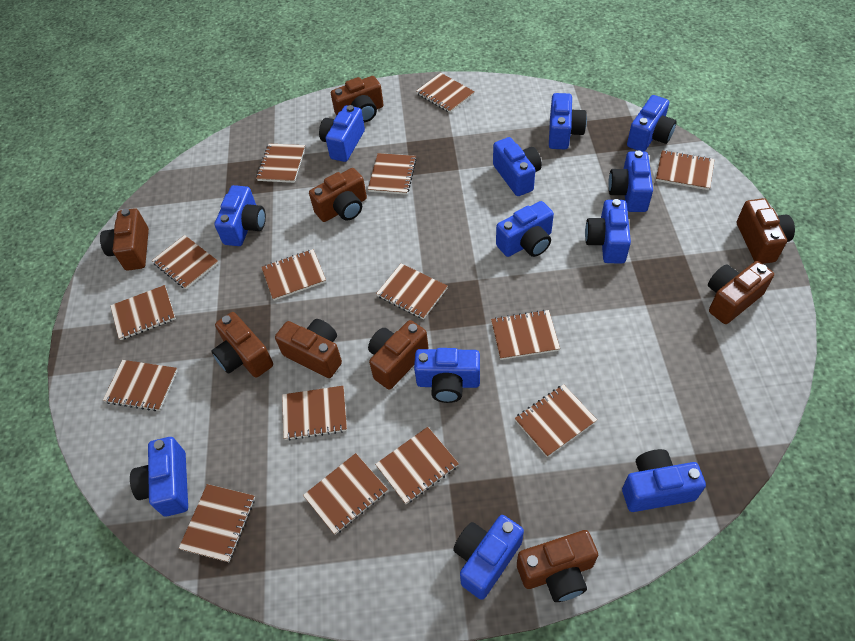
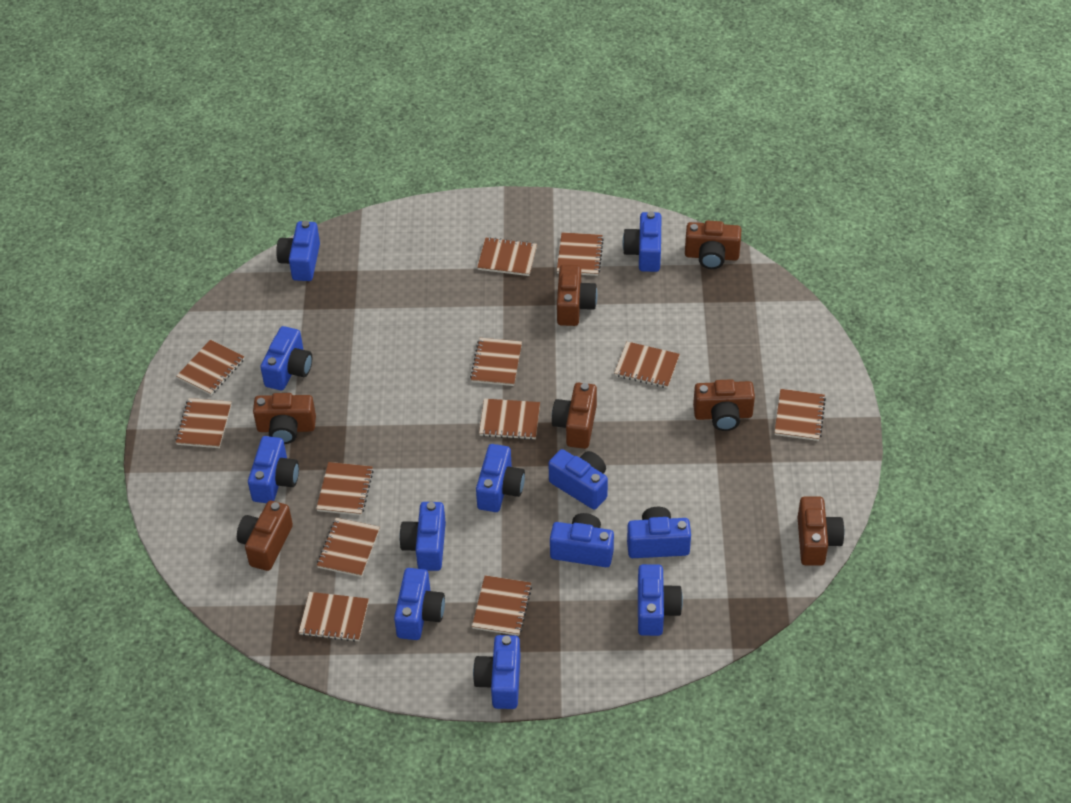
brown camera: [100,208,149,271] [212,312,273,378] [275,319,342,378] [309,168,367,222] [331,76,384,122] [368,320,428,390] [517,530,598,602] [708,261,774,324] [737,198,795,264] = 9 -> [237,501,293,571] [253,393,316,444] [552,383,597,449] [557,265,597,326] [685,221,742,269] [693,379,755,431] [797,496,844,566] = 7
brown notebook: [103,360,178,411] [110,285,176,340] [152,235,219,289] [179,484,255,562] [256,143,305,183] [261,249,326,301] [282,386,347,440] [303,453,388,535] [368,153,416,195] [375,427,459,504] [376,263,448,319] [416,73,475,113] [491,310,560,360] [515,384,597,457] [656,150,715,190] = 15 -> [175,398,232,448] [176,340,245,395] [299,592,369,642] [316,462,374,516] [317,518,380,577] [470,338,522,386] [472,575,532,636] [477,237,537,276] [479,399,540,440] [557,232,604,276] [614,341,680,388] [774,389,826,441] = 12

